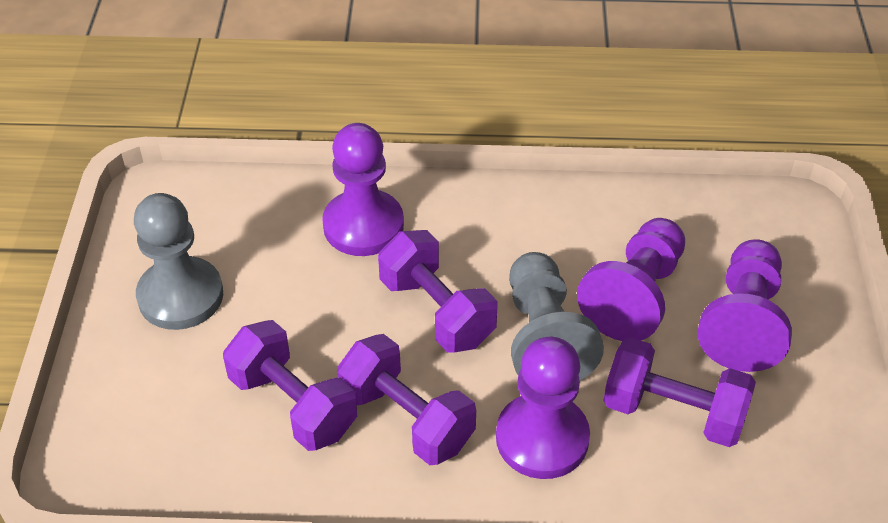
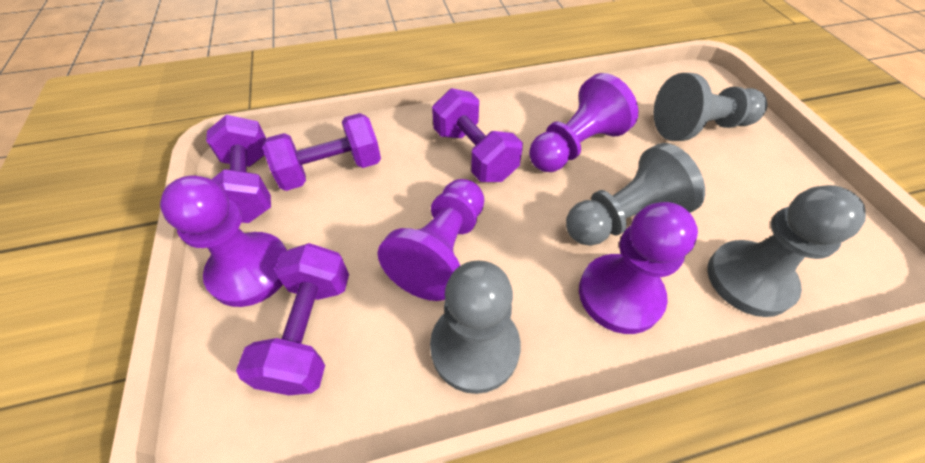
grey pawn: [134,193,223,330] [509,252,604,381] = 2 -> [430,261,521,394] [566,143,705,246] [654,73,767,141] [707,185,866,317] = 4

